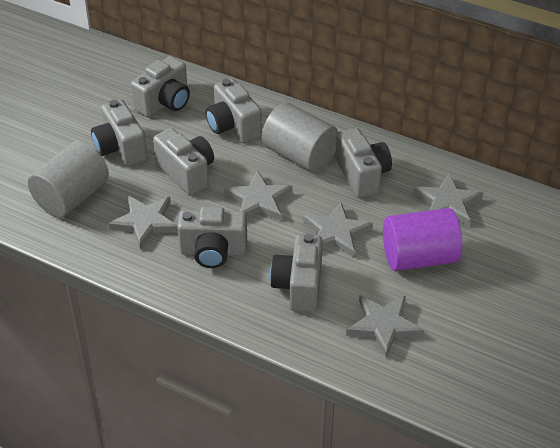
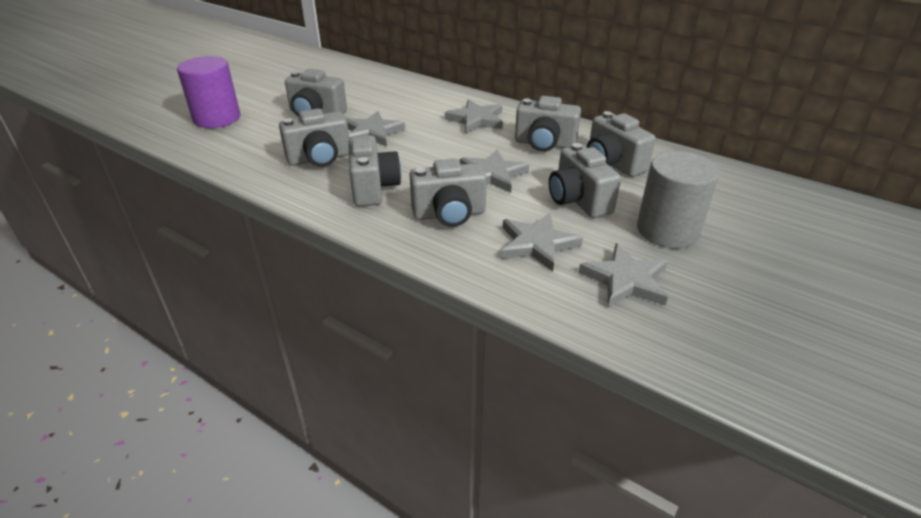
grey cylinder: [28,141,109,218] [262,103,338,172] = 2 -> [637,151,719,248] = 1

